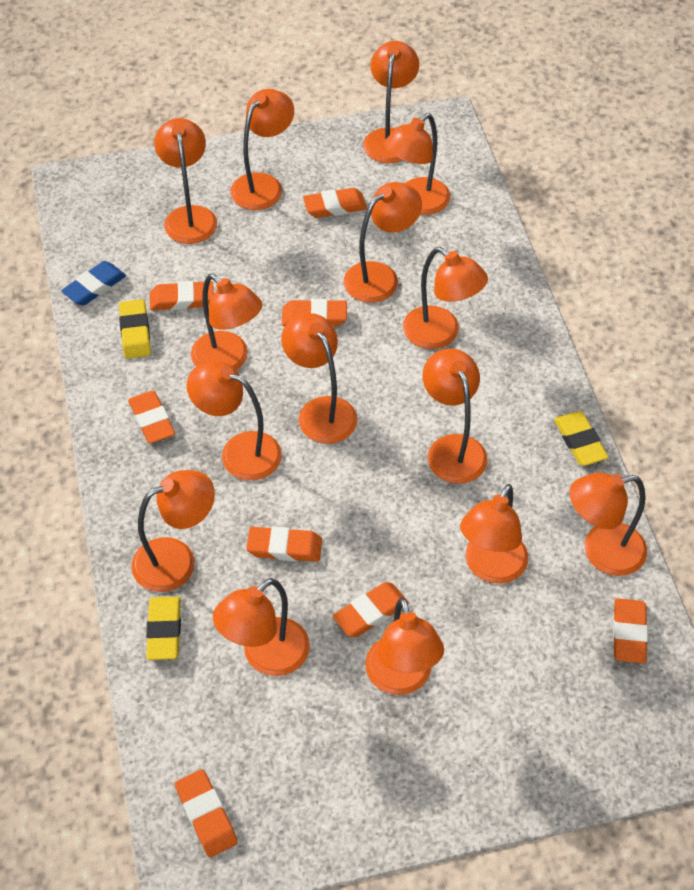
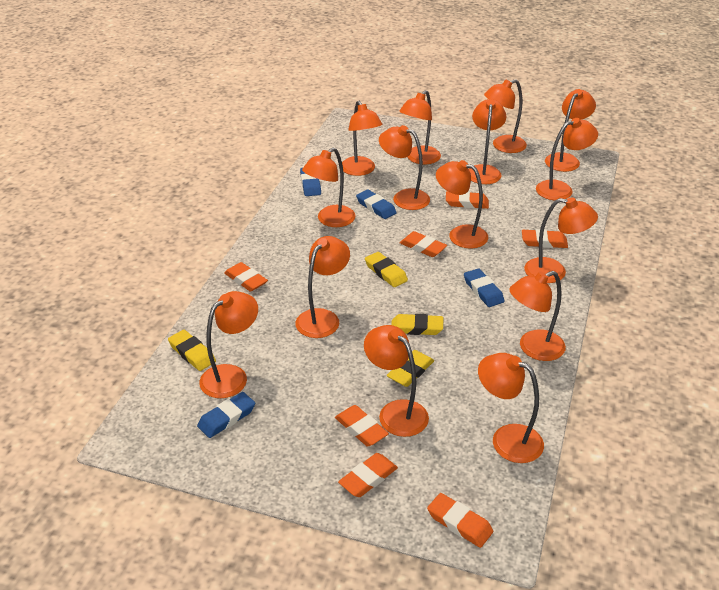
blue eraser: [61,261,126,306] = 1 -> [197,392,255,438] [300,168,321,196] [356,189,397,219] [464,268,504,307] = 4
orange eraser: [128,390,175,443] [150,281,214,310] [175,769,238,857] [246,527,322,562] [282,299,347,326] [303,188,367,218] [333,582,409,637] [613,598,648,663] = 8 -> [224,262,268,292] [335,405,389,447] [338,453,398,497] [400,231,447,257] [427,493,493,548] [446,191,489,209] [522,229,568,248] = 7
yellow eraser: [119,299,151,359] [146,596,181,660] [554,411,609,466] = 3 -> [168,330,216,371] [365,252,408,287] [387,350,434,387] [391,314,443,335] = 4

